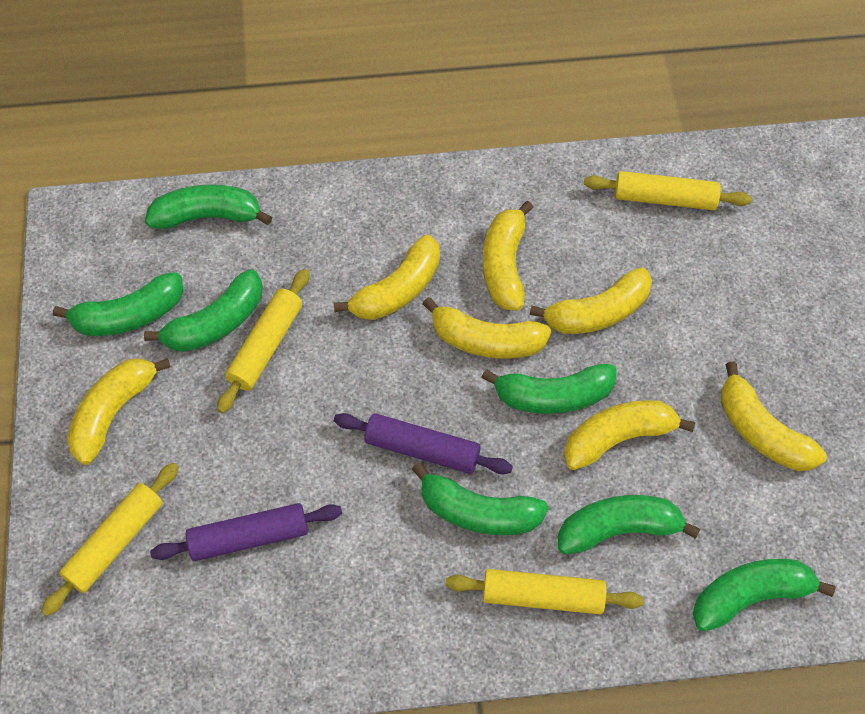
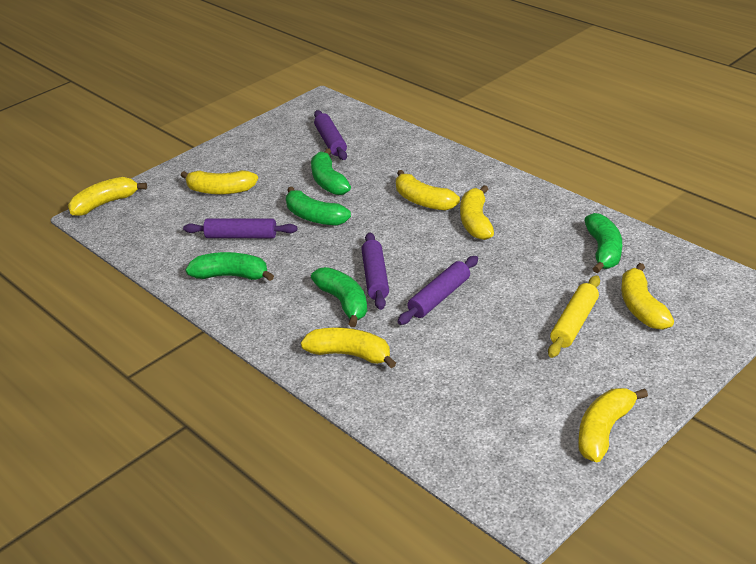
green banana: [53,272,183,336] [144,270,263,352] [145,185,272,229] [412,462,549,535] [481,364,617,414] [558,495,700,554] [693,559,836,631] = 7 -> [186,252,274,281] [286,187,351,226] [311,148,351,195] [311,267,367,327] [584,213,622,273] = 5
purple rolling pin: [150,503,342,561] [334,413,513,474] = 2 -> [183,218,297,238] [314,110,347,160] [361,232,389,310] [397,256,478,325] = 4
yellow rolling pin: [41,463,179,616] [217,269,309,414] [446,569,644,615] [584,171,752,210] = 4 -> [548,275,600,358] = 1

